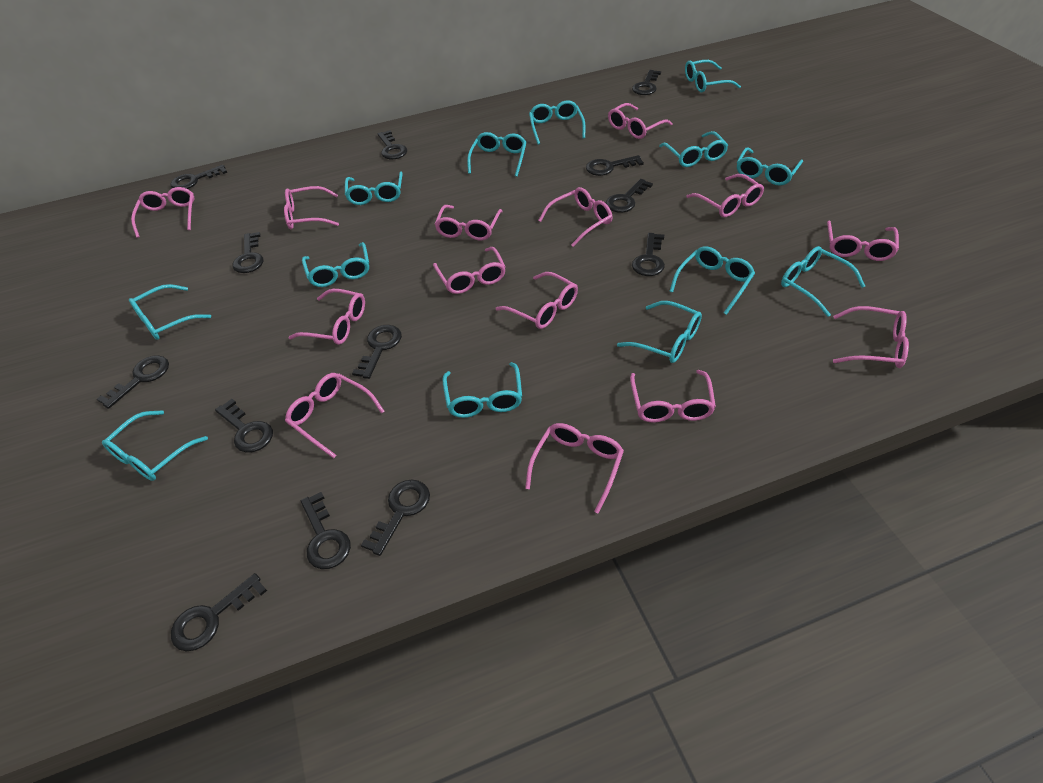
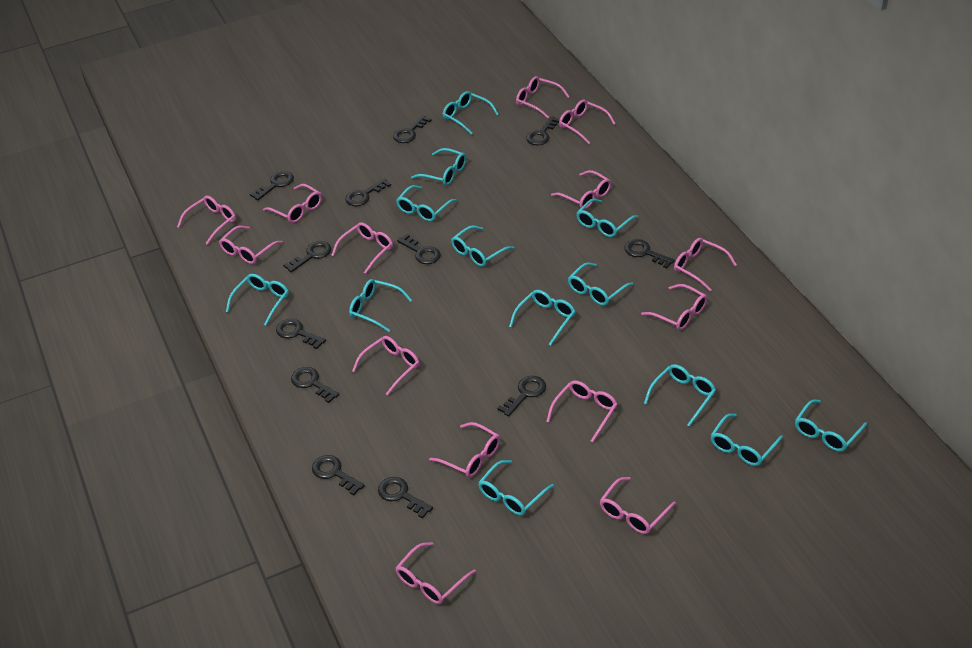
black key: [97,355,169,409] [170,165,227,189] [171,573,267,651] [215,399,273,453] [233,232,263,273] [301,492,351,569] [352,325,402,379] [361,480,430,556] [378,130,407,159] [586,155,644,176] [606,179,653,213] [632,70,661,95] [632,233,665,276] = 13 -> [250,171,294,200] [276,319,326,349] [283,241,331,273] [291,367,340,403] [312,455,365,496] [345,178,391,206] [378,477,433,518] [393,115,431,143] [397,234,441,264] [497,376,546,416] [526,116,560,145] [625,239,675,268] = 12

